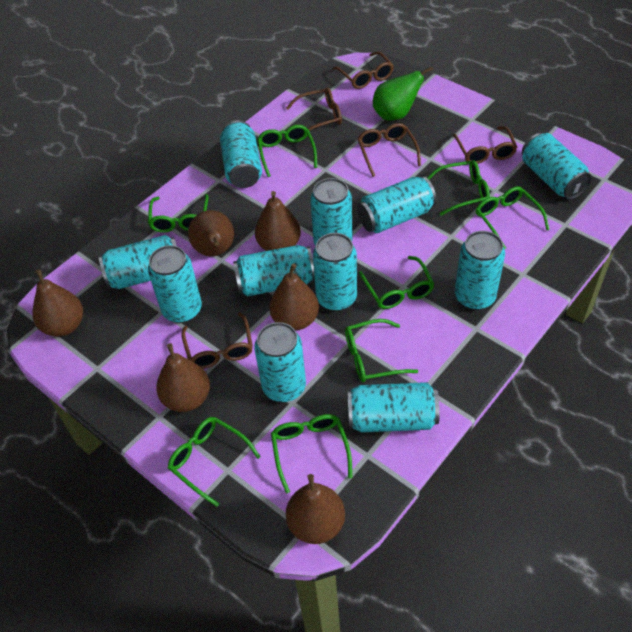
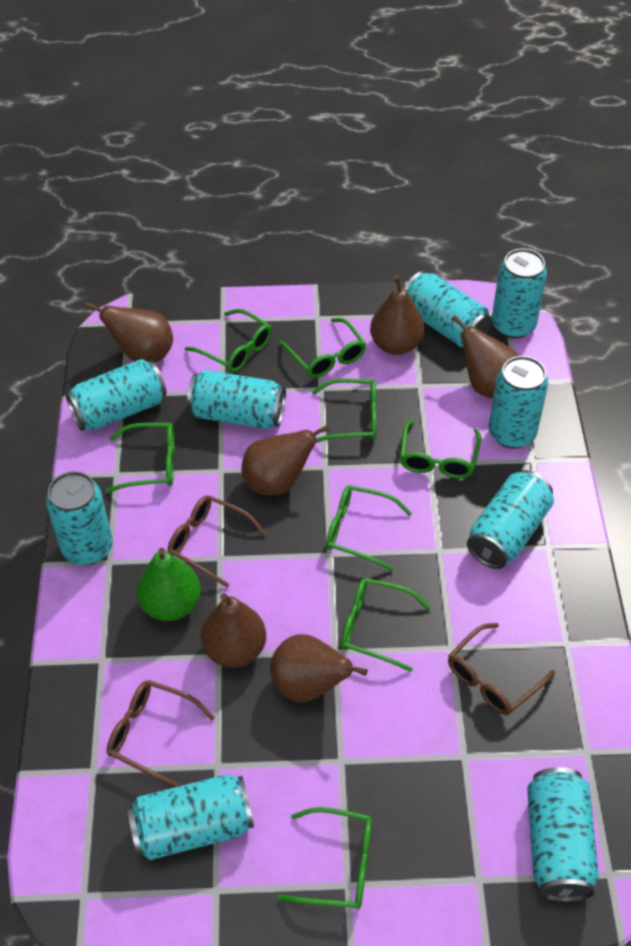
brown glasses: [181,312,253,369] [286,87,342,131] [333,51,394,89] [358,123,421,177] [453,126,517,164] = 5 -> [107,680,215,787] [168,495,266,588] [448,623,555,715] = 3
turquoise can: [99,235,176,289] [148,245,202,323] [220,120,262,188] [233,245,315,296] [254,322,306,402] [310,178,353,246] [313,233,357,311] [348,382,440,432] [357,176,436,233] [455,231,505,310] [522,133,592,200] = 11 -> [46,471,113,565] [65,359,167,431] [127,775,254,860] [187,370,286,429] [404,271,492,347] [467,470,554,569] [489,356,548,448] [491,248,547,339] [527,767,599,902] = 9

